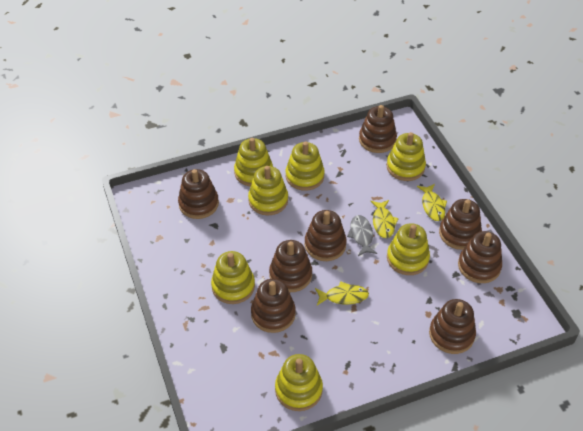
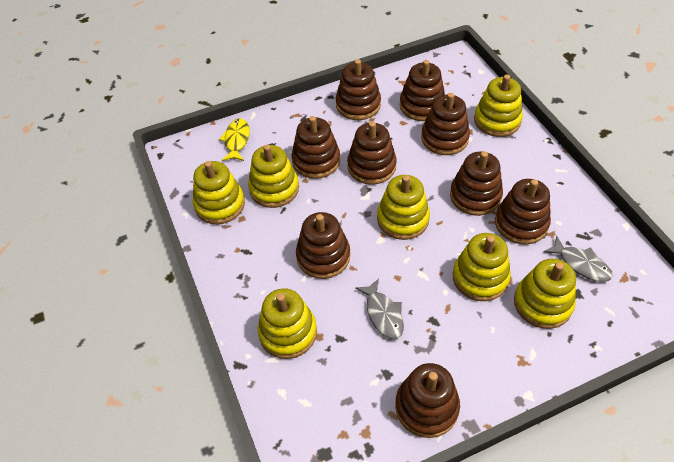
brown stacking toy: [178,169,219,219] [251,279,296,333] [269,240,312,292] [305,210,346,261] [359,105,397,153] [429,299,476,354] [439,199,482,250] [458,231,502,283] = 8 -> [291,116,340,179] [296,212,350,279] [336,59,381,120] [347,121,397,185] [395,363,460,438] [400,60,445,121] [421,93,470,155] [450,151,503,216] [495,179,551,245] = 9
grey fish: [347,215,377,256] = 1 -> [355,278,404,339] [544,236,612,282] = 2
yellow fish: [315,282,369,305] [371,200,399,238] [417,184,447,221] = 3 -> [219,118,250,161] = 1

